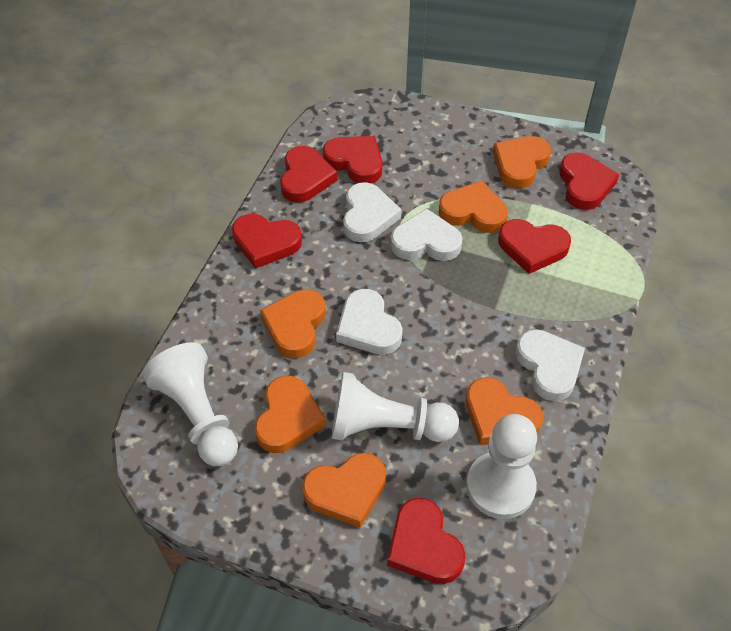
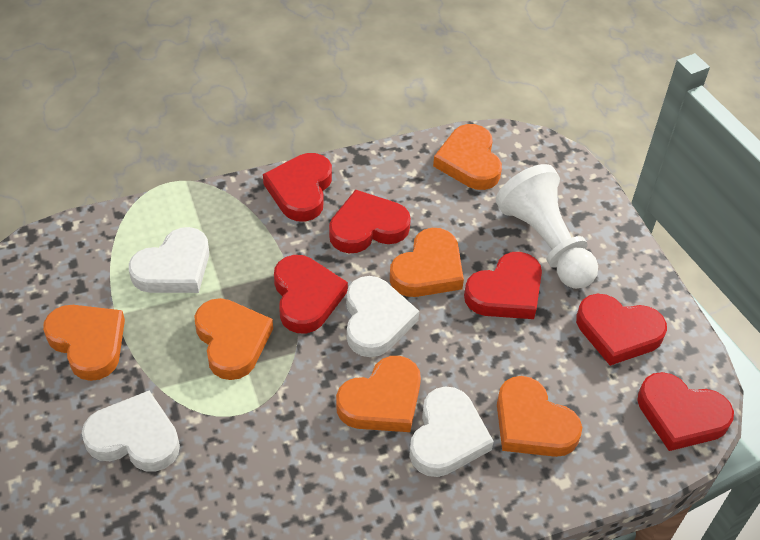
white pawn: [143,342,238,466] [332,372,459,442] [466,414,537,519] = 3 -> [496,164,598,289] = 1

